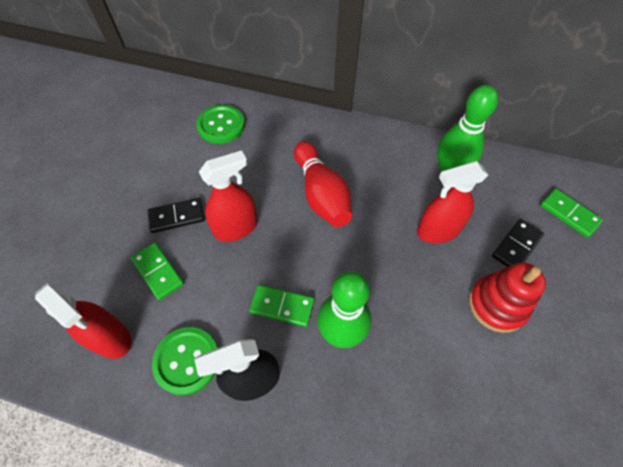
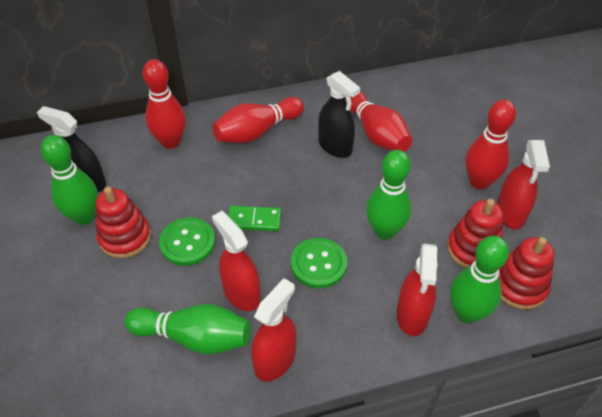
black domino: [147,198,205,233] [492,219,544,267] = 2 -> none = 0
black spray bottle: [194,339,280,401] = 1 -> [37,106,106,192] [318,71,360,158] = 2
green bowling pin: [317,271,372,348] [437,85,498,173] = 2 -> [41,135,98,225] [124,304,251,355] [366,150,411,240] [450,235,509,324] = 4
green domino: [131,243,184,300] [249,285,314,327] [540,189,603,238] = 3 -> [228,206,281,231] = 1
red bowling pin: [294,141,352,227] = 1 -> [143,59,186,149] [212,97,304,143] [345,91,412,152] [465,100,516,190] = 4
red spray bottle: [35,283,131,359] [199,150,258,242] [417,161,488,243] = 3 -> [212,211,261,311] [251,278,296,382] [397,244,437,336] [497,140,550,230] = 4
red stacking toy: [469,262,546,333] = 1 -> [96,187,151,259] [447,199,503,268] [499,237,554,310] = 3

